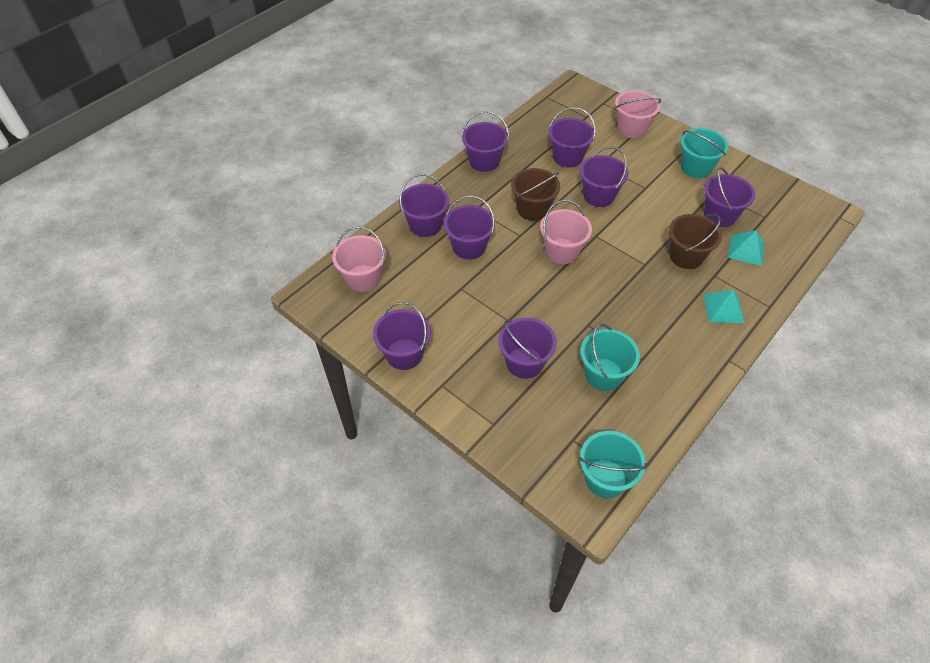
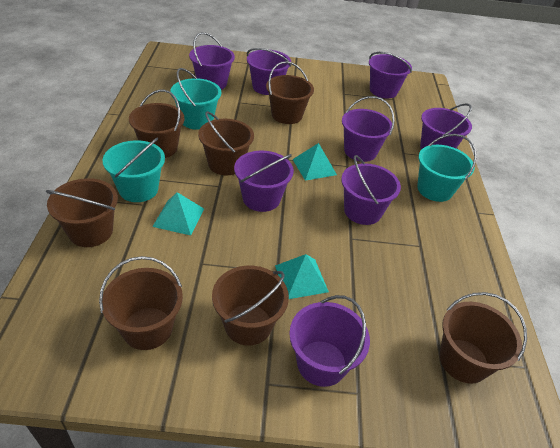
brown bucket: [511,168,560,221] [669,214,722,269] = 2 -> [46,178,118,247] [99,256,183,350] [129,90,184,158] [198,111,254,175] [212,265,289,345] [266,61,314,124] [439,292,527,384] = 7
pink bucket: [332,226,386,292] [540,200,592,264] [615,90,661,138] = 3 -> none = 0
turquoise pyramid: [704,290,745,323] [728,230,765,266] = 2 -> [152,192,204,236] [275,254,329,299] [292,143,337,181] = 3

